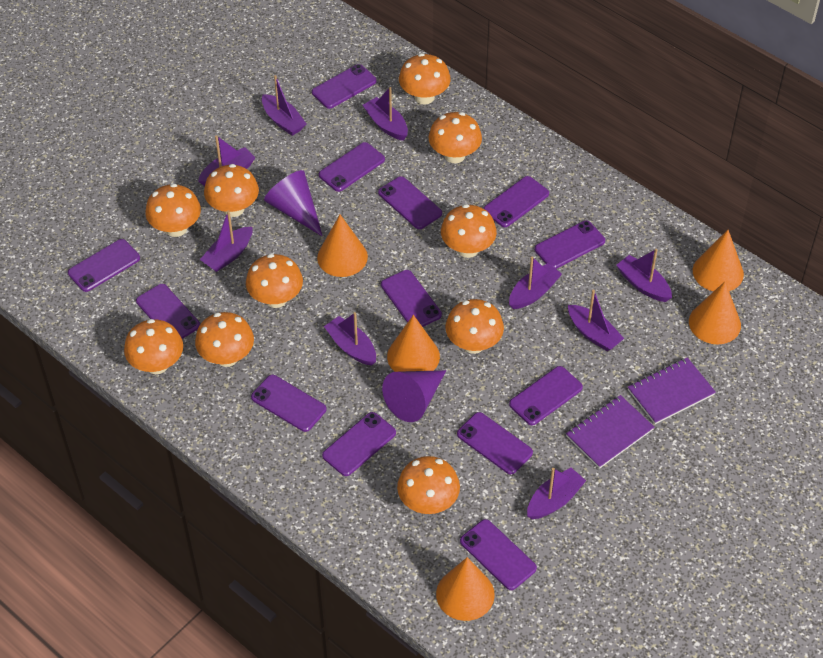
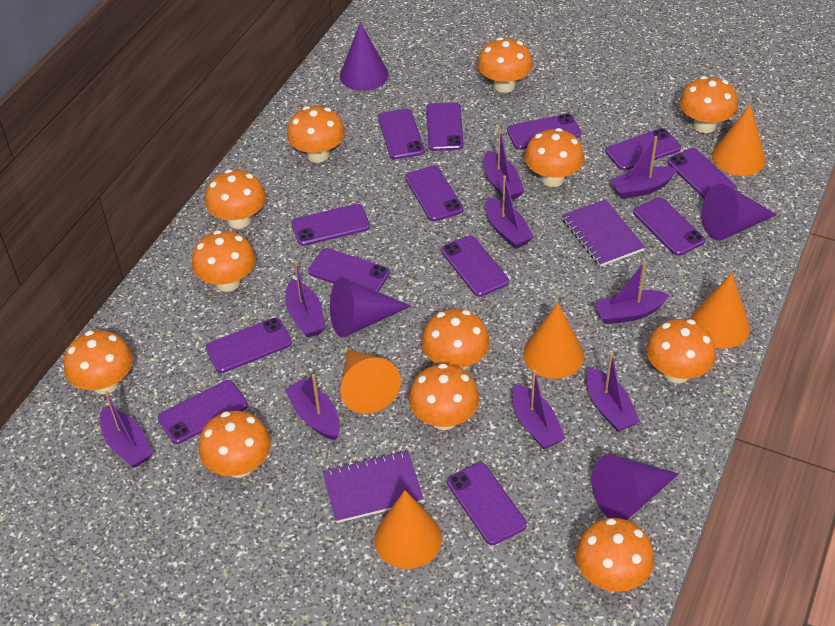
orange mushroom: [124,319,183,374] [145,184,201,237] [195,312,254,367] [204,164,259,217] [246,254,303,308] [397,456,460,514] [399,53,451,104] [429,112,482,164] [441,204,497,258] [445,299,504,354] = 10 -> [64,330,133,395] [192,230,256,292] [198,411,271,478] [205,169,266,229] [287,106,345,163] [409,363,479,430] [422,309,490,370] [478,37,533,93] [524,128,584,187] [576,518,654,592] [646,319,716,384] [680,76,738,133] = 12
purple cone: [264,170,323,237] [382,370,446,422] = 2 -> [330,278,411,338] [340,22,389,91] [592,455,679,520] [702,184,777,241] = 4

